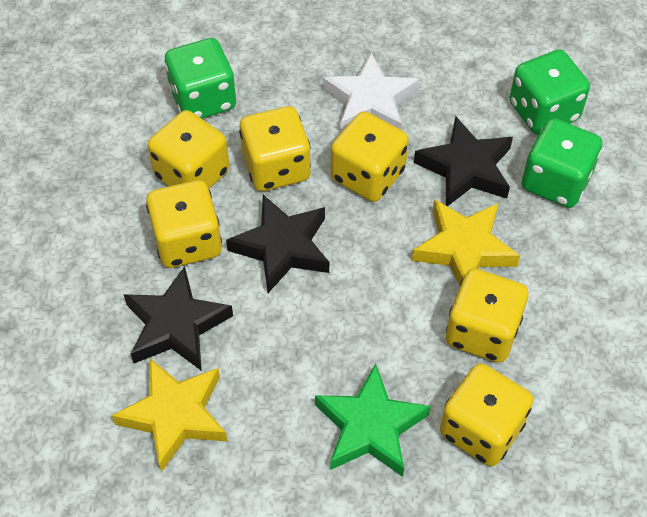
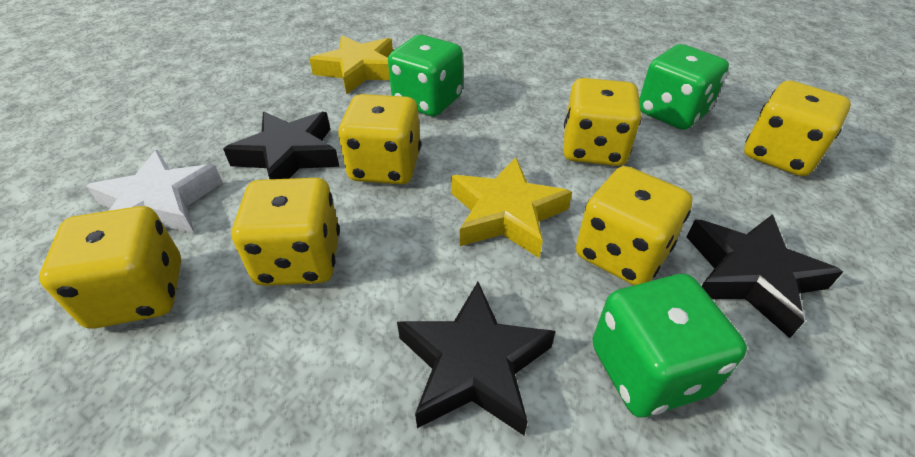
green star: [315,364,431,477] = 1 -> none = 0

